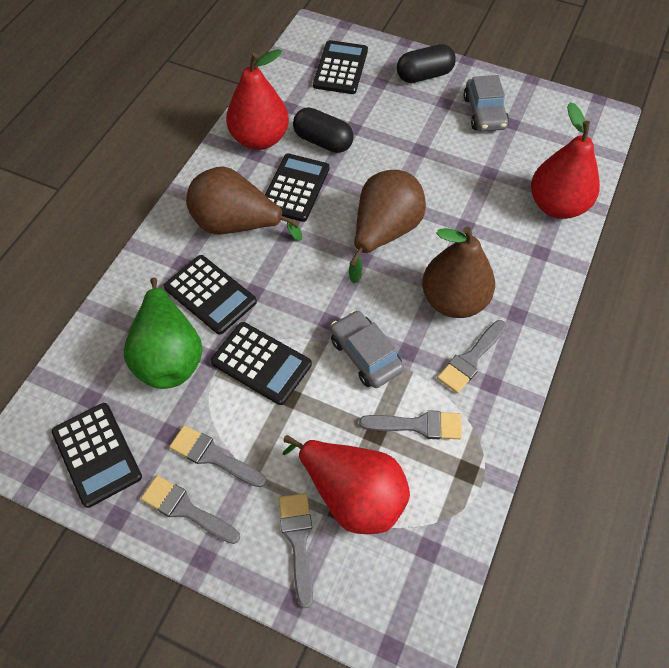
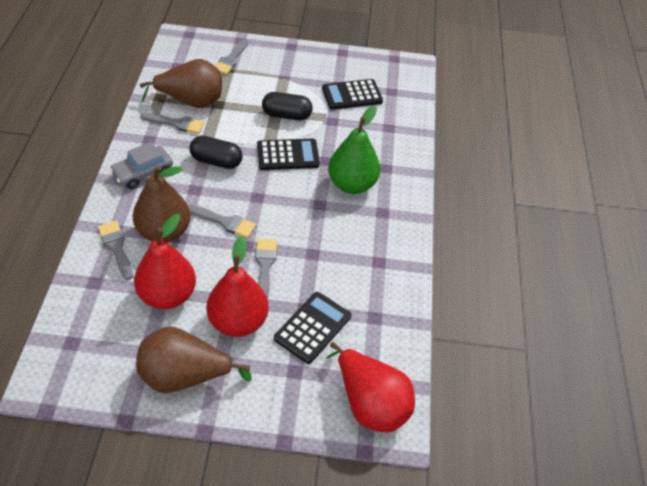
black calculator: [52,403,142,508] [164,255,257,335] [210,322,312,405] [265,153,329,222] [313,40,368,94] = 5 -> [257,139,320,170] [274,292,351,364] [322,79,383,110] = 3
grey car: [330,310,404,388] [464,75,509,131] = 2 -> [109,142,173,189] = 1

